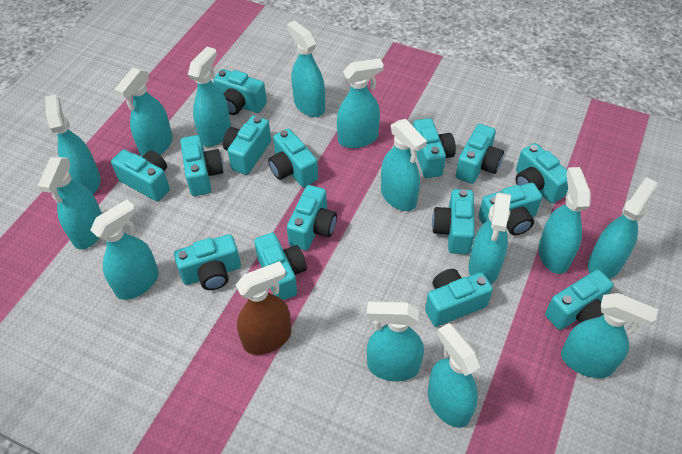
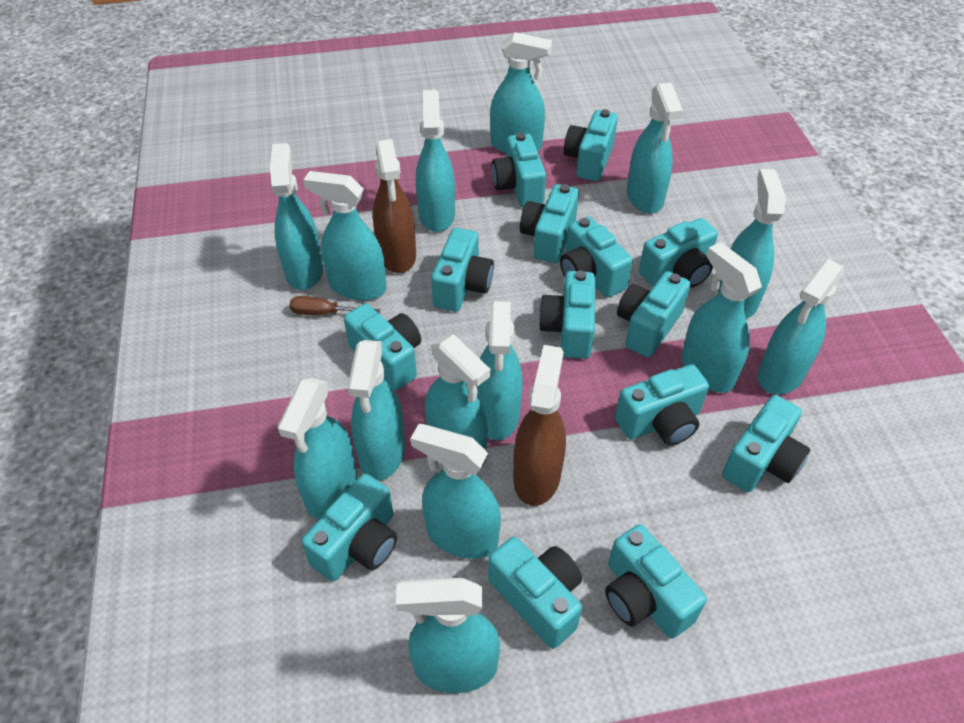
brown screwdriver: none = 0 -> [290,296,381,315] = 1
brown spray bottle: [236,261,291,355] = 1 -> [373,139,416,273] [513,345,566,506] = 2
turquoise camera: [111,149,170,202] [174,234,241,290] [180,135,223,196] [213,69,267,115] [223,116,271,175] [254,233,307,300] [268,128,318,187] [287,185,337,250] [413,118,456,178] [425,269,493,327] [432,189,475,254] [456,124,504,184] [478,183,542,235] [516,143,568,204] [545,269,613,330] = 15 -> [301,474,397,581] [344,304,421,391] [431,228,494,312] [488,536,582,649] [492,133,546,207] [520,184,579,263] [539,270,595,359] [560,216,633,298] [564,109,618,181] [605,524,707,639] [615,364,709,445] [617,271,691,357] [639,218,718,288] [722,395,810,492] = 14

